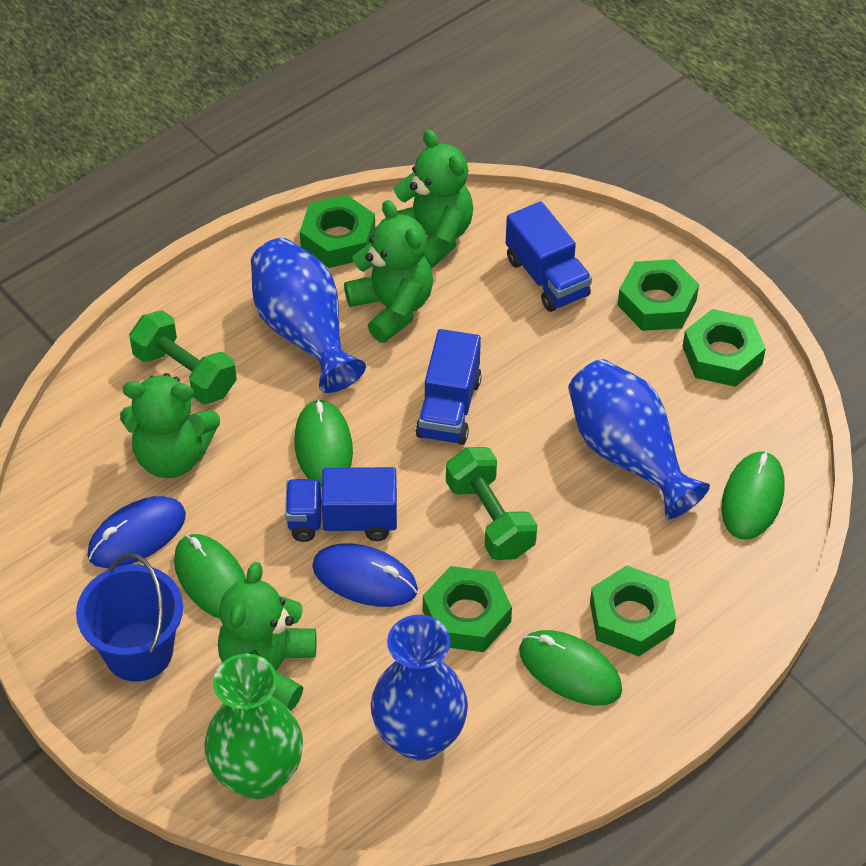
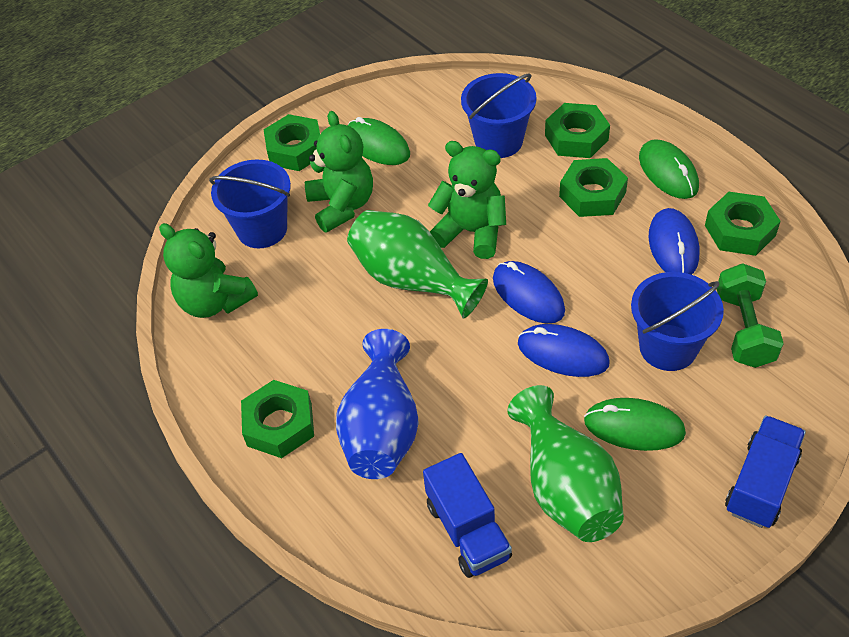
blue bucket: [76,553,183,682] = 1 -> [209,160,291,248] [461,73,536,158] [631,272,724,371] = 3
blue mouse: [87,496,186,568] [312,543,418,607] = 2 -> [493,261,565,323] [518,324,610,377] [648,208,700,275] = 3
blue truck: [285,467,397,542] [416,329,482,445] [506,201,592,312] = 3 -> [423,453,512,578] [725,415,806,528] = 2
blue vase: [251,238,366,393] [371,615,468,761] [568,359,710,519] = 3 -> [336,329,419,479] = 1
green dumbbell: [129,310,237,405] [446,447,537,560] = 2 -> [717,263,784,368] = 1
green mouse: [174,534,246,619] [294,399,353,488] [519,630,622,705] [721,451,785,540] = 4 -> [348,117,410,165] [584,398,686,451] [639,139,699,199] = 3
green teddy bear: [120,373,220,478] [218,562,316,711] [344,200,433,343] [385,130,473,269] = 4 -> [159,223,258,318] [305,111,373,233] [428,141,506,259] = 3
green vase: [204,654,303,799] = 1 -> [347,210,488,318] [507,385,624,542] = 2

